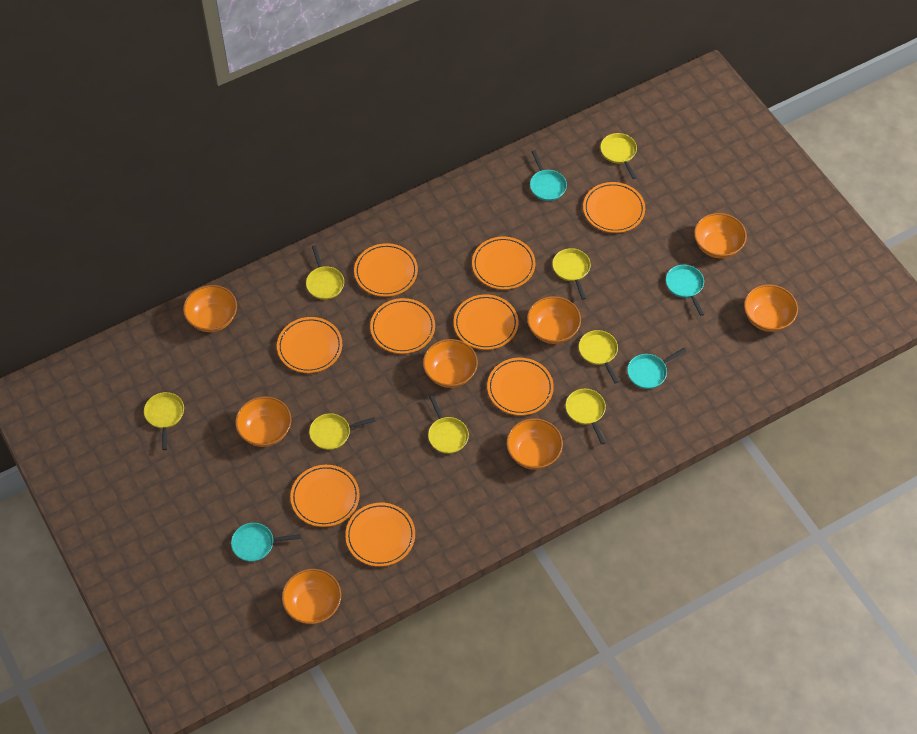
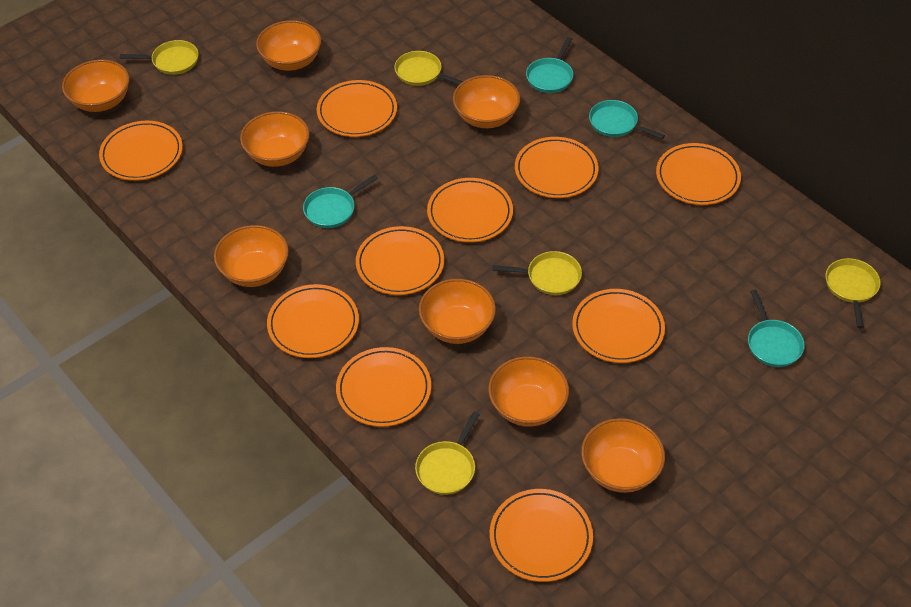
orange plate: [277,317,342,373] [290,465,360,527] [345,503,415,567] [354,243,418,297] [370,298,435,354] [453,294,518,350] [472,237,536,290] [487,358,554,416] [583,182,645,233] = 9 -> [99,121,183,181] [267,284,359,358] [317,80,397,137] [336,347,431,427] [356,226,444,295] [427,178,513,243] [490,489,593,582] [515,137,599,198] [572,289,665,363] [656,143,741,205] = 10
yellow pan: [144,392,184,450] [306,245,344,300] [309,413,375,450] [428,395,469,454] [552,248,591,300] [565,389,606,445] [579,330,619,384] [600,133,637,179] = 8 -> [120,40,199,75] [394,51,463,86] [415,412,480,495] [493,251,582,295] [826,258,881,328] = 5

